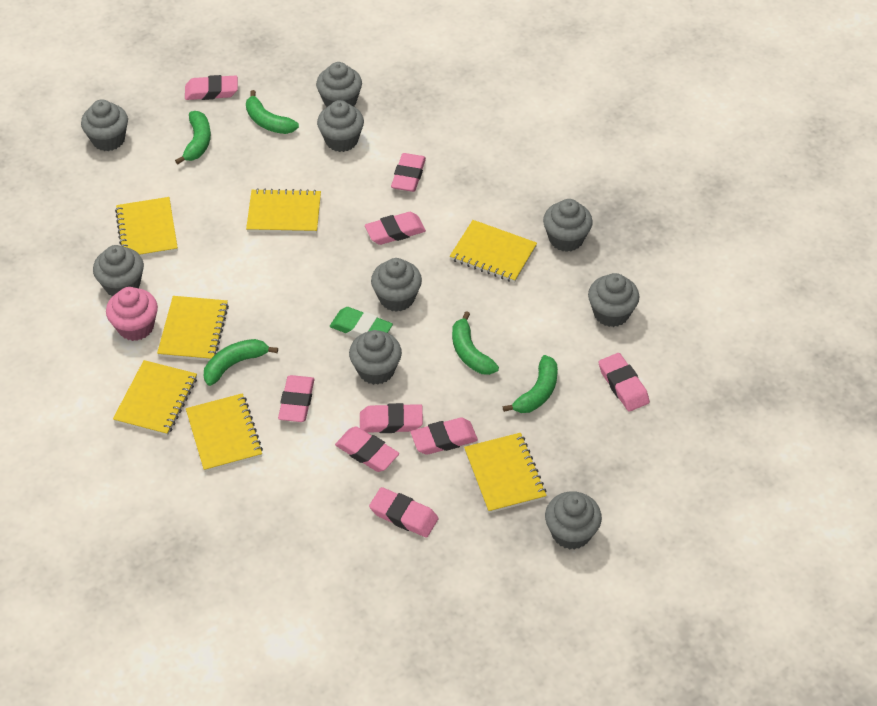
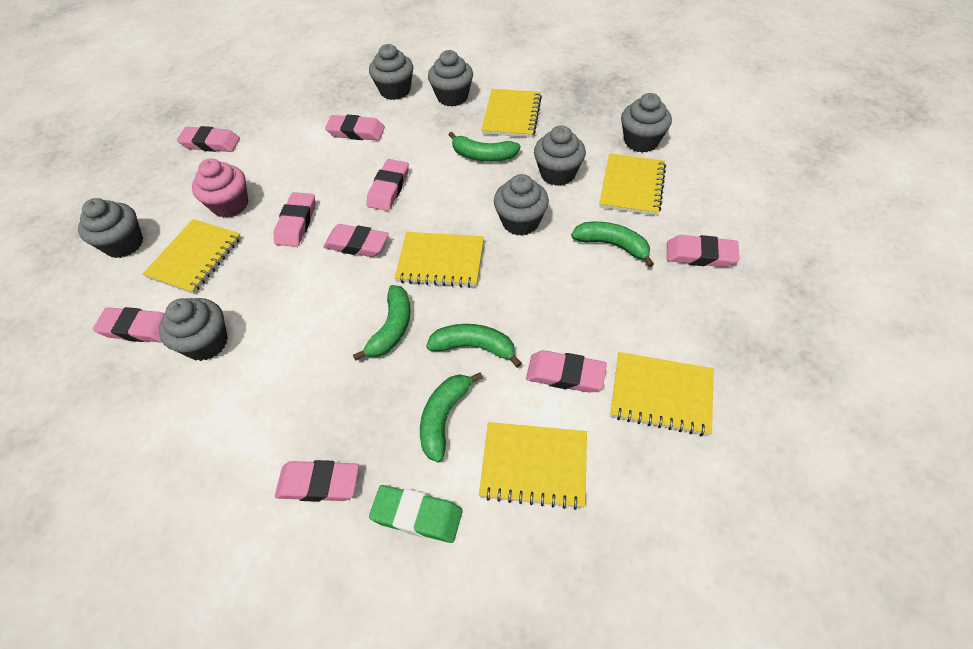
grey cupcake: [81,99,128,151] [93,245,144,296] [316,62,362,107] [317,100,364,152] [349,330,402,385] [371,258,422,312] [543,199,593,252] [545,491,602,550] [588,273,639,327] = 9 -> [78,198,143,258] [159,298,228,361] [369,44,413,100] [428,50,473,107] [494,174,549,236] [534,125,586,186] [621,93,672,153] = 7
yellow notebook: [113,360,197,436] [115,197,178,257] [157,296,229,361] [186,393,263,472] [246,188,321,233] [450,220,537,283] [464,433,547,513] = 7 -> [143,219,241,294] [395,232,484,288] [479,422,587,510] [481,89,542,138] [599,153,666,216] [610,352,714,436] = 6

